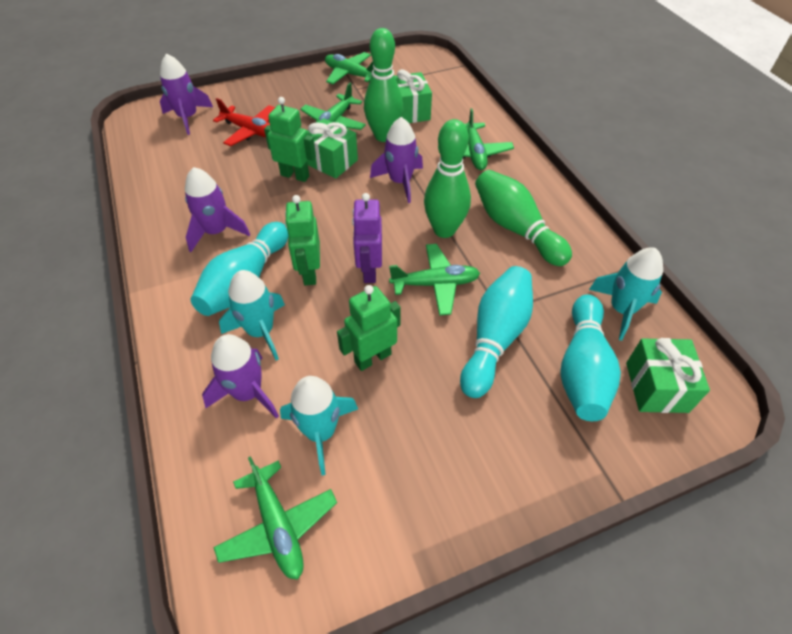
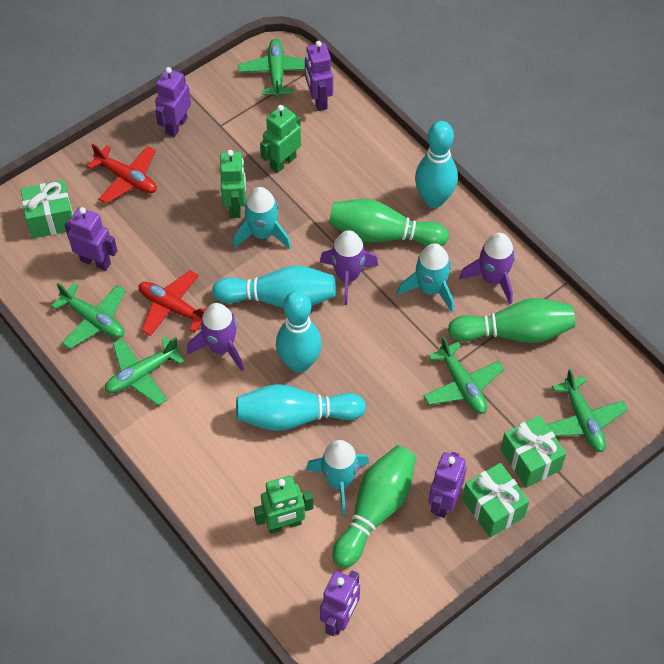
purple robot: [352,193,382,283] = 1 -> [64,207,117,271] [155,67,191,137] [305,41,333,111] [320,570,360,636] [429,452,466,518] = 5
purple rocket: [160,53,213,135] [185,167,250,252] [202,334,279,419] [370,117,423,203] = 4 -> [187,303,244,371] [320,230,378,305] [459,233,515,304] = 3
red plane: [213,98,275,146] = 1 -> [87,143,157,204] [139,270,210,336] = 2
turquoise bowling pin: [191,222,289,316] [460,266,533,398] [560,294,621,421] = 3 -> [212,265,336,308] [236,384,366,431] [276,291,322,373] [415,121,458,208] = 4

